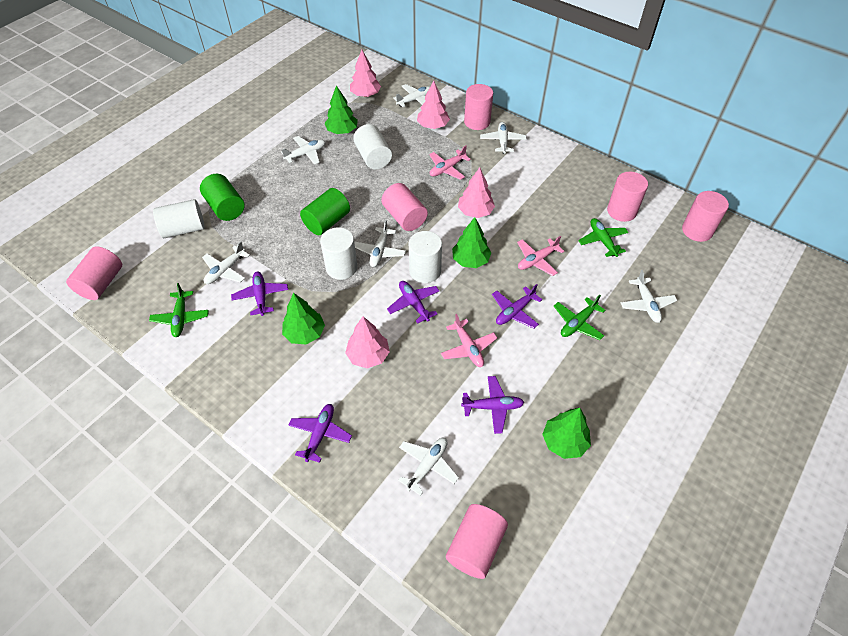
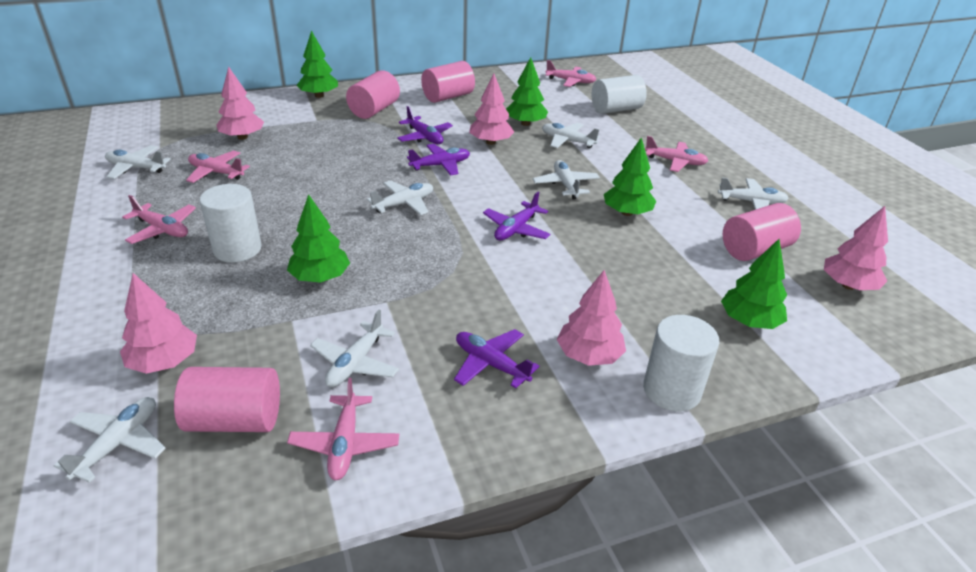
green cylinder: [200,174,245,221] [300,188,350,235] = 2 -> none = 0
green plane: [149,283,209,337] [554,295,605,340] [578,218,628,257] = 3 -> none = 0
green tree: [282,293,325,345] [325,85,358,134] [452,217,492,268] [542,408,591,459] = 4 -> [287,194,350,283] [297,31,338,98] [506,57,548,126] [604,137,656,216] [721,239,787,329] = 5
pink cylinder: [66,246,122,300] [381,183,428,231] [446,504,508,579] [464,84,493,130] [607,172,648,222] [682,191,729,242] = 6 -> [174,367,280,432] [346,70,400,119] [421,61,475,103] [723,203,801,261] = 4
pink plane: [429,146,471,180] [441,314,497,367] [517,236,564,276] = 3 -> [122,195,196,244] [186,150,250,183] [287,378,399,480] [545,60,596,87] [645,136,708,172] = 5
pink tree: [345,316,390,368] [350,50,381,97] [417,81,450,129] [458,167,495,218] = 4 -> [120,273,197,374] [216,66,264,140] [469,74,514,145] [557,270,626,366] [824,206,888,290] = 5
purple plane: [231,272,288,316] [288,404,352,463] [387,281,439,324] [461,376,524,434] [492,284,542,329] = 5 -> [397,106,453,144] [407,144,470,176] [454,329,540,388] [483,192,550,241] = 4
white cylinder: [153,199,205,238] [320,227,358,280] [353,124,392,169] [409,231,442,283] = 4 -> [200,184,262,262] [592,75,647,114] [643,315,719,411] = 3

